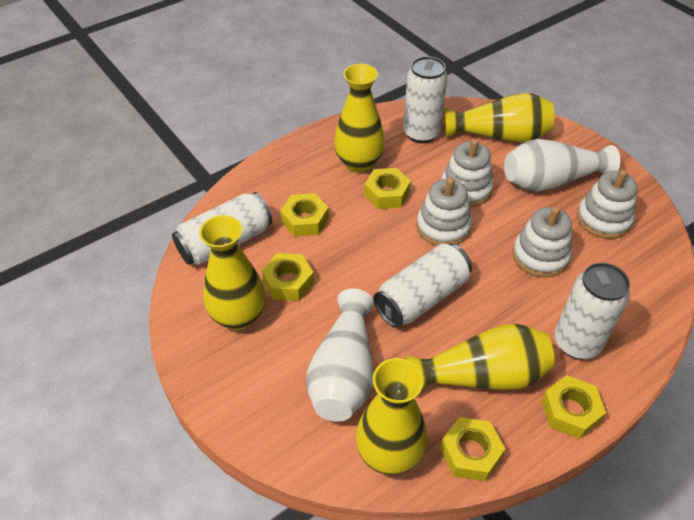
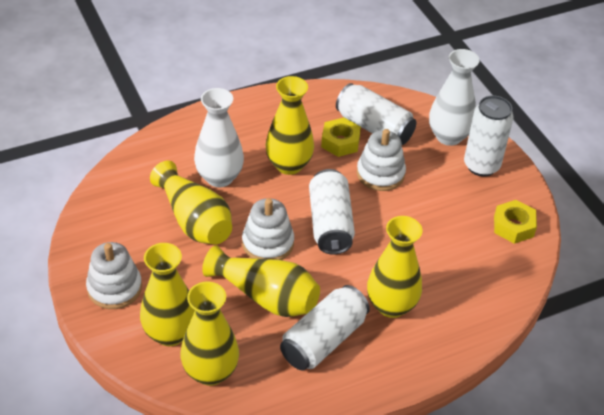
white stacking toy: [416,177,472,246] [441,139,493,207] [512,207,572,277] [577,169,638,239] = 4 -> [86,242,142,309] [242,198,294,260] [357,129,406,191] = 3
yellow nut: [261,253,314,301] [280,193,329,237] [364,168,411,209] [440,417,505,481] [541,375,606,439] = 5 -> [321,118,361,157] [494,200,537,244] = 2
yellow vase: [199,215,266,330] [334,64,385,173] [356,358,427,475] [406,324,555,390] [445,93,554,142] = 5 -> [140,243,195,346] [150,161,232,245] [180,281,239,386] [202,245,320,317] [265,76,314,175] [367,216,422,318] = 6

